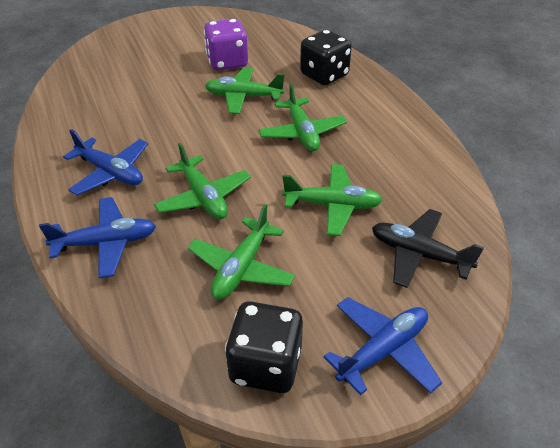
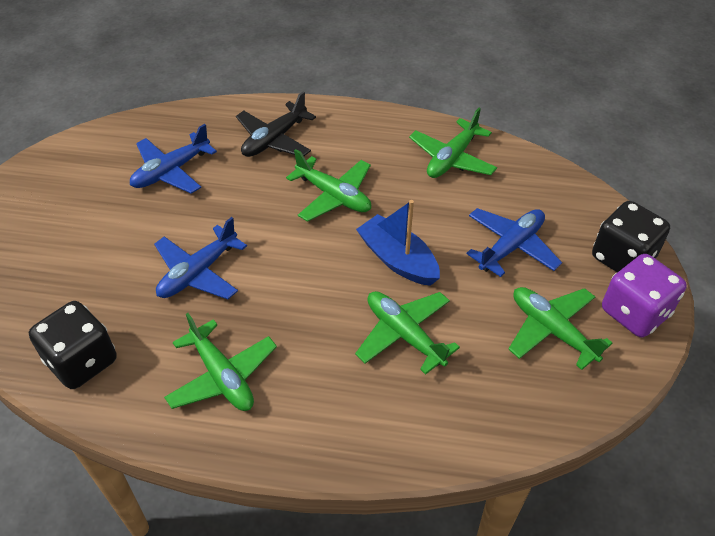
blue boat: none = 0 -> [356,200,440,286] = 1

